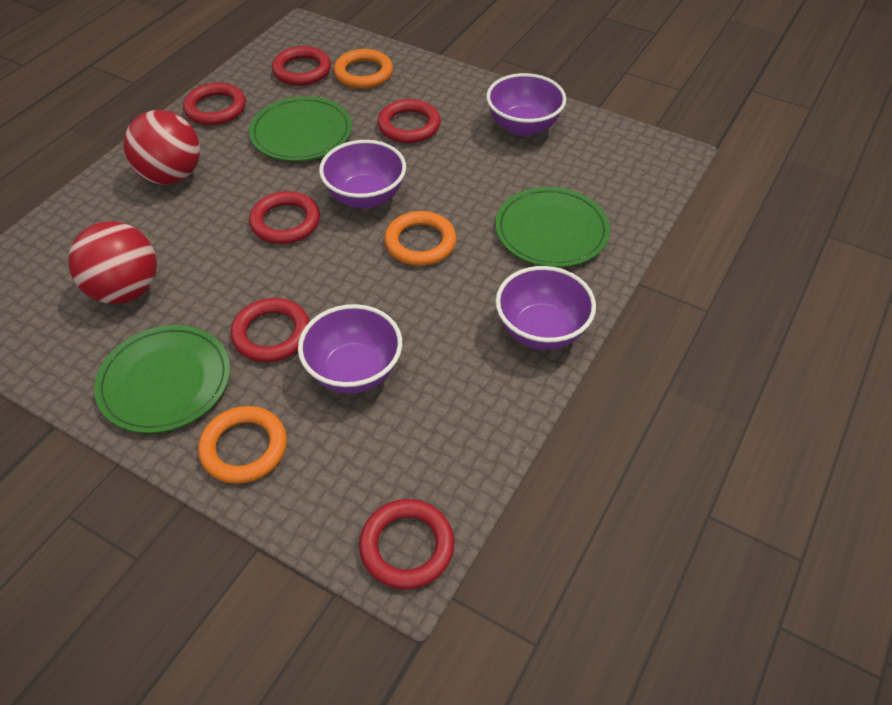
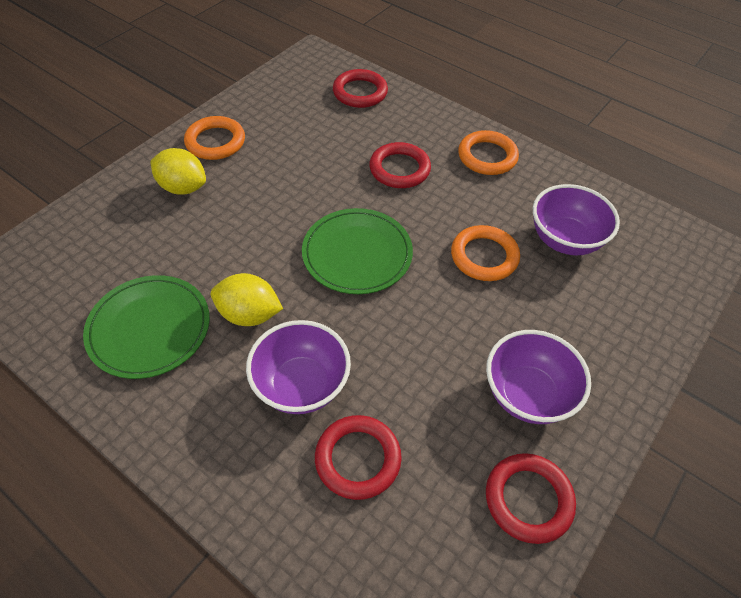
green plate: [94,325,230,433] [249,96,352,161] [495,187,610,267] = 3 -> [83,275,210,379] [302,208,413,294] = 2
purple bowl: [298,304,402,394] [319,140,406,209] [486,73,566,136] [496,266,596,350] = 4 -> [246,320,351,414] [486,330,591,424] [533,184,620,255] = 3
red ball: [68,221,157,304] [124,110,200,184] = 2 -> none = 0
red ring: [183,83,246,125] [231,298,310,362] [249,191,320,244] [272,46,331,86] [359,499,454,589] [377,99,441,143] = 6 -> [315,415,402,500] [333,69,388,108] [369,142,431,188] [486,453,576,544] = 4
yellow lemon: none = 0 -> [150,148,206,194] [211,273,283,326] = 2

